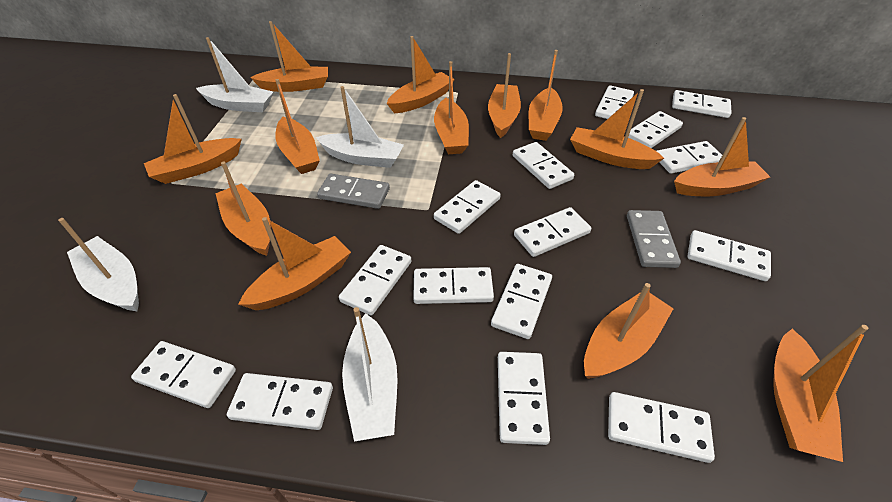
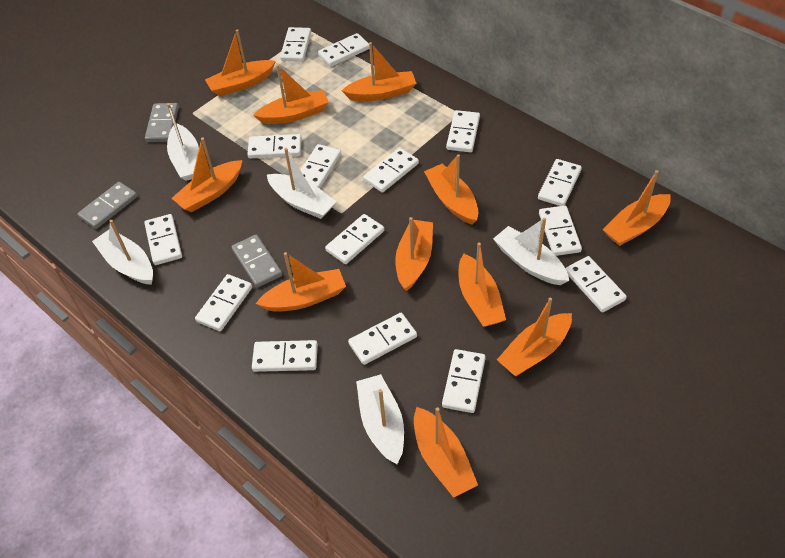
grey domino: [317,174,390,209] [627,210,681,268] = 2 -> [78,182,137,229] [145,103,179,142] [232,235,282,288] = 3
orange boat: [144,94,242,184] [215,161,271,256] [238,217,351,310] [250,21,328,92] [275,79,320,174] [387,36,455,113] [434,61,469,154] [488,53,521,138] [529,50,563,141] [570,89,664,169] [584,283,673,379] [674,117,770,196] [773,325,868,462] = 13 -> [172,138,242,212] [205,29,276,96] [253,65,329,124] [256,252,346,312] [342,42,417,101] [395,217,433,291] [414,407,478,498] [424,154,478,225] [459,243,506,327] [497,298,572,376] [603,170,671,246] = 11
white boat: [58,218,139,311] [196,37,273,112] [316,86,404,168] [342,307,398,442] = 4 -> [92,220,153,285] [167,103,199,181] [267,148,337,219] [356,374,404,464] [493,218,569,285] = 5

